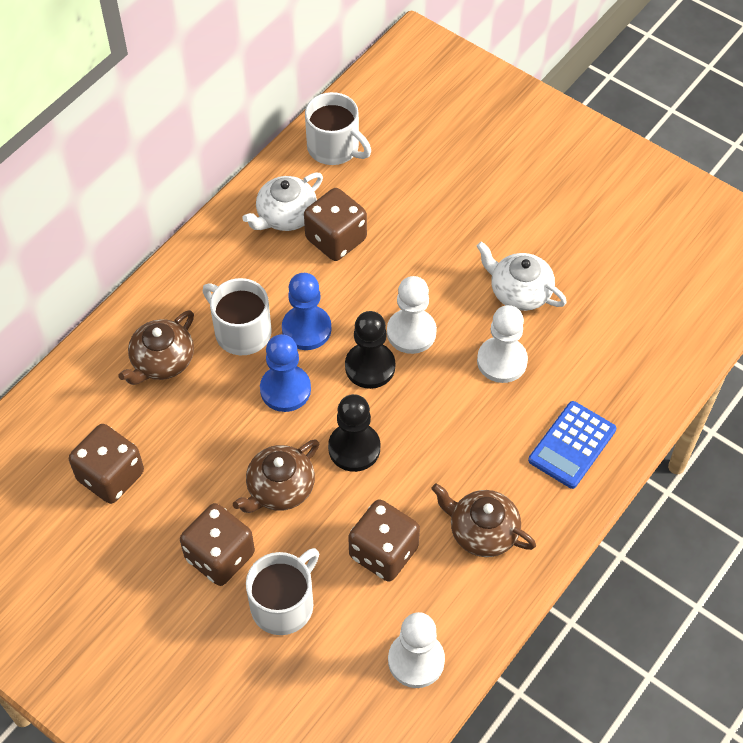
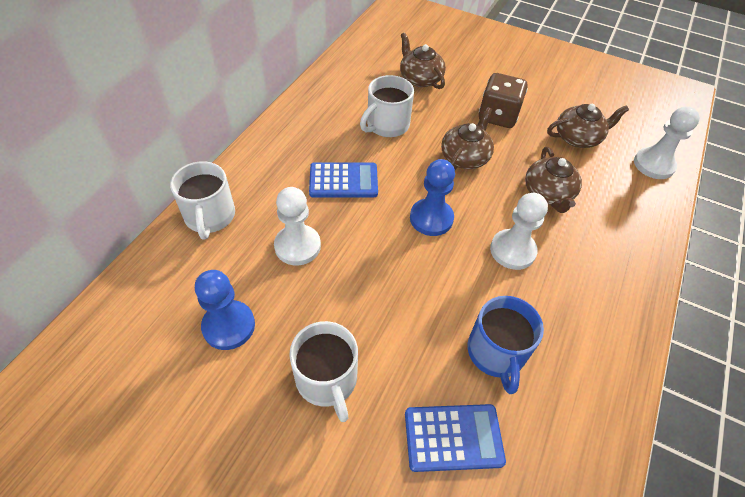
black pawn: [328,394,380,472] [345,311,395,389] = 2 -> none = 0
blue calculator: [528,401,616,489] = 1 -> [309,162,378,198] [405,404,506,472] = 2
blue mug: none = 0 -> [468,296,544,394] = 1
brown dice: [69,424,144,504] [180,503,255,586] [304,188,367,261] [348,499,420,582] = 4 -> [479,73,528,128] = 1
brown teapot: [119,310,194,385] [233,439,319,513] [432,483,536,557] = 3 -> [400,33,446,89] [441,107,494,170] [525,147,582,213] [547,104,629,148] = 4
white teapot: [242,173,323,231] [476,242,567,311] = 2 -> none = 0

